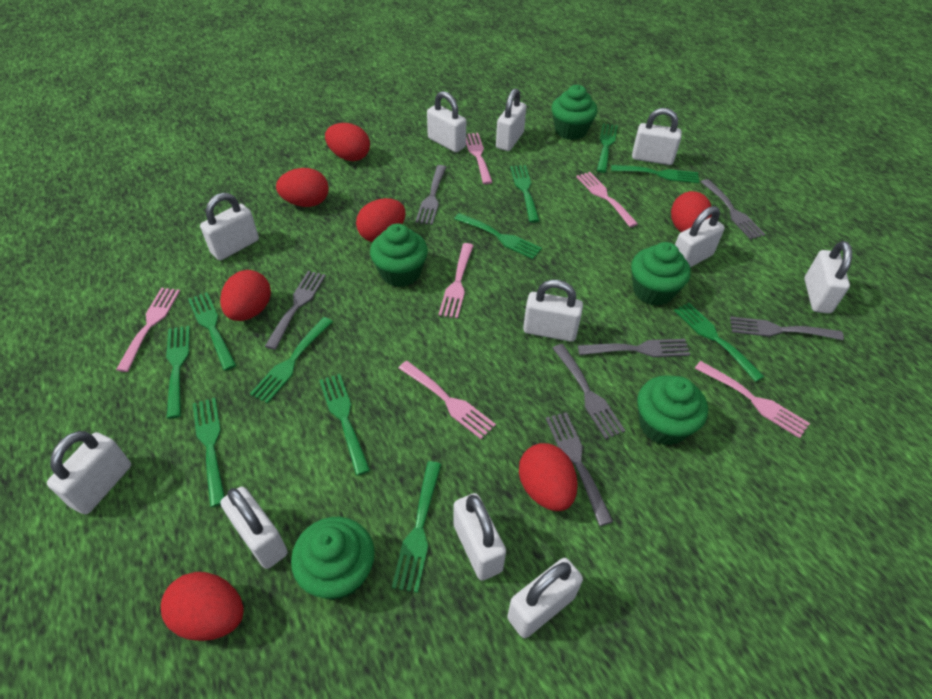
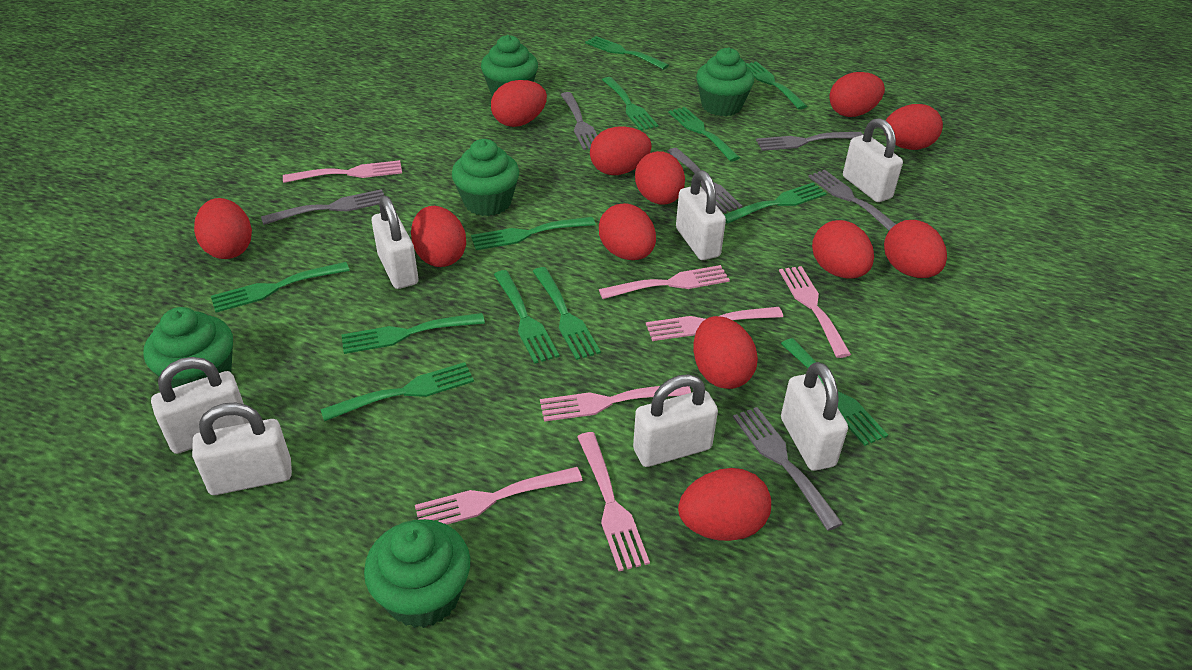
green fork: [166,326,190,419] [188,292,236,371] [193,398,225,507] [250,317,333,403] [319,374,370,476] [392,461,441,593] [454,213,542,259] [510,165,540,223] [597,124,618,173] [611,165,699,183] [674,303,765,382] = 11 -> [211,262,350,312] [320,362,474,421] [341,313,485,354] [471,217,596,250] [494,270,559,364] [533,267,601,360] [585,36,669,70] [602,77,658,130] [668,107,740,162] [724,183,827,223] [746,61,807,109] [781,338,888,446] = 12
grey fork: [265,271,326,350] [415,165,446,225] [546,412,613,526] [553,344,625,439] [578,339,690,357] [701,179,765,240] [730,317,844,340] = 7 -> [261,189,384,225] [560,92,597,150] [667,148,742,213] [733,407,843,531] [756,132,863,151] [808,170,896,231] = 6
pink fork: [116,288,180,372] [399,361,496,439] [438,243,474,319] [466,133,493,184] [576,172,638,227] [695,361,810,438] = 6 -> [283,160,402,183] [415,467,582,524] [540,386,691,422] [577,432,650,571] [599,265,730,299] [646,307,783,341] [779,266,851,358] = 7
red egg: [161,572,244,641] [220,270,271,321] [276,168,329,207] [325,123,370,161] [356,198,406,242] [519,443,578,511] [671,191,712,232] = 7 -> [194,198,252,259] [411,206,466,267] [491,80,547,127] [590,126,652,175] [599,203,656,260] [635,151,685,204] [678,468,771,541] [693,316,758,389] [812,220,874,278] [829,72,885,117] [884,104,943,150] [884,220,947,278] = 12
white padlock: [47,431,131,514] [200,193,259,260] [220,487,288,569] [427,91,466,152] [453,493,506,581] [496,88,526,151] [507,558,583,638] [523,280,583,342] [632,108,682,165] [675,206,725,267] [804,241,852,313] = 11 -> [151,357,249,454] [192,403,292,495] [372,196,418,289] [633,374,718,467] [676,170,726,260] [781,362,848,471] [843,118,903,202] = 7

